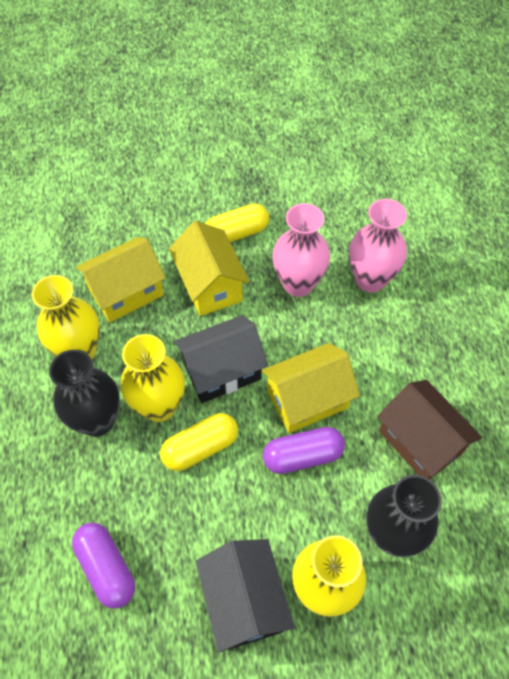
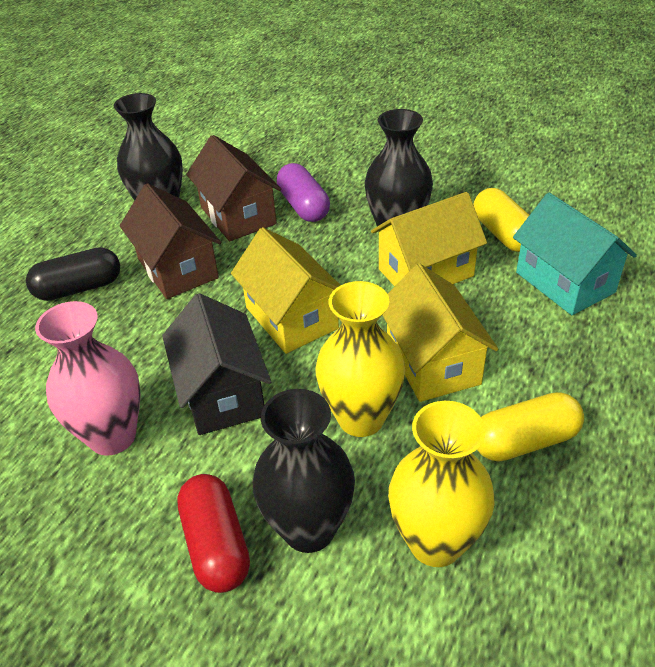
black capsule: none = 0 -> [26,247,120,301] = 1
black house: [174,315,268,403] [196,539,295,653] = 2 -> [162,293,271,435] = 1
black vase: [49,350,120,437] [366,475,442,557] = 2 -> [113,93,183,201] [253,389,355,553] [365,109,433,226] = 3
brown house: [377,380,482,480] = 1 -> [120,183,221,299] [186,135,281,241] = 2
pink vase: [273,203,330,297] [349,199,407,292] = 2 -> [35,301,141,456] = 1
purple capsule: [72,523,135,609] [263,427,345,474] = 2 -> [277,163,330,222] = 1
red capsule: none = 0 -> [177,474,250,593] = 1
turquoise house: none = 0 -> [513,193,637,315] = 1
yellow vase: [32,275,100,359] [121,334,185,422] [292,535,366,617] = 3 -> [316,281,405,437] [388,401,495,567] = 2

